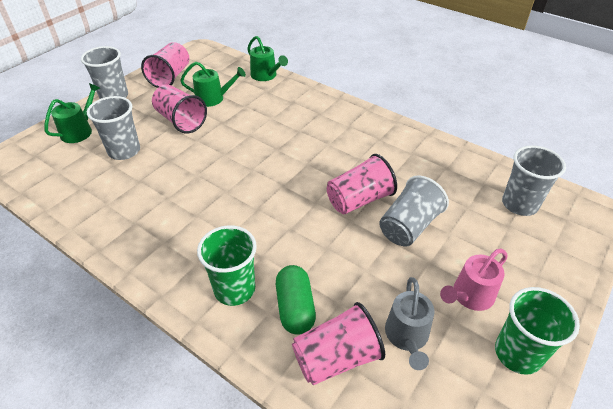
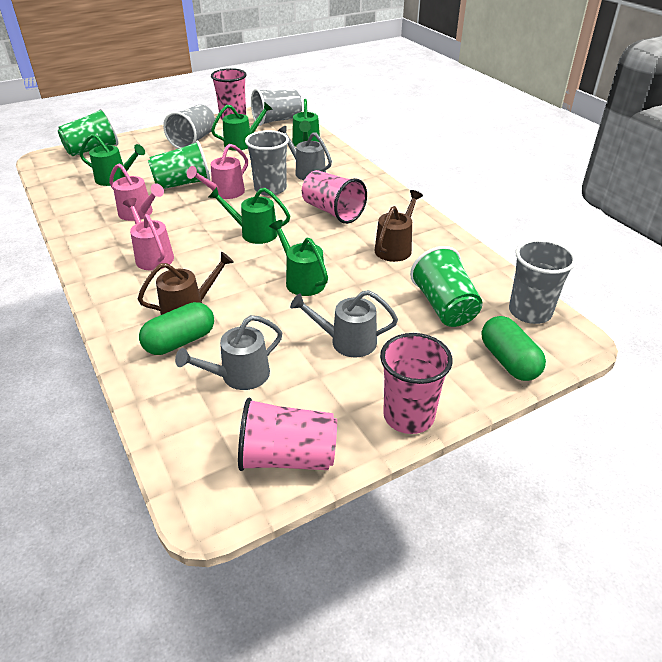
brown watering can: none = 0 -> [138,252,234,315] [374,190,423,262] = 2
green capsule: [276,265,316,335] = 1 -> [139,302,214,355] [482,316,546,381] = 2
green cup: [197,225,257,306] [495,287,580,375] = 2 -> [58,108,119,156] [148,140,210,189] [410,246,482,327] = 3
green watering can: [44,83,100,143] [180,62,246,107] [247,36,288,81] = 3 -> [80,134,145,186] [208,187,290,244] [211,102,273,151] [269,220,328,296] [292,99,320,147] = 5
grey watering can: [385,277,434,370] = 1 -> [175,315,282,390] [278,126,332,180] [290,290,398,358] = 3
pink watering can: [440,249,507,311] = 1 -> [109,163,164,221] [123,198,174,270] [187,144,248,199] = 3

